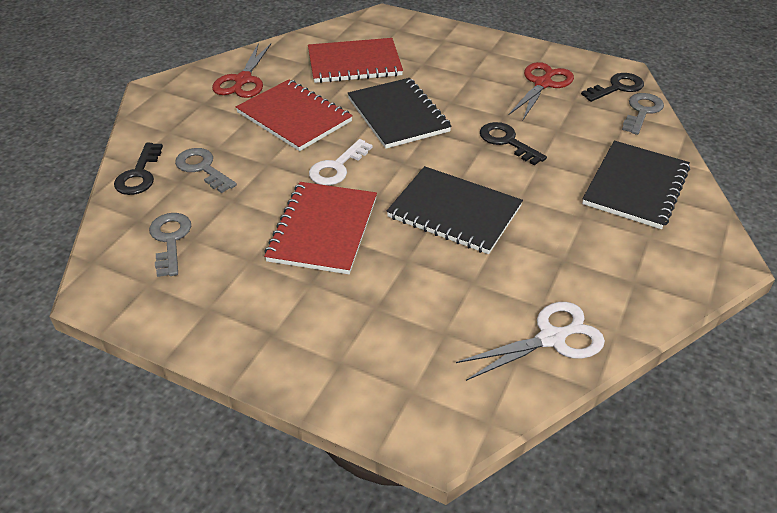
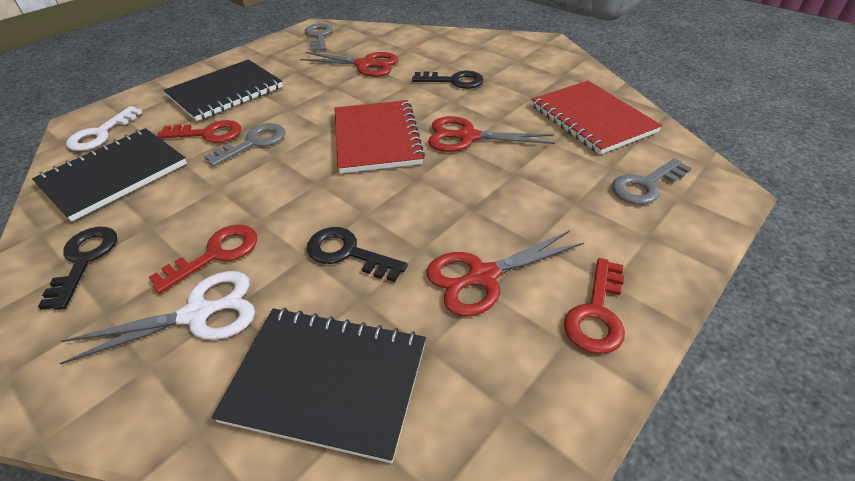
red key: none = 0 -> [149,224,257,294] [157,120,241,143] [564,258,625,354] = 3
red notebook: [236,79,353,151] [264,182,377,274] [308,38,403,83] = 3 -> [334,100,425,173] [531,81,662,154] = 2
red scissors: [212,43,271,98] [509,62,574,120] = 2 -> [300,52,398,77] [426,230,584,317] [428,116,555,152] = 3

